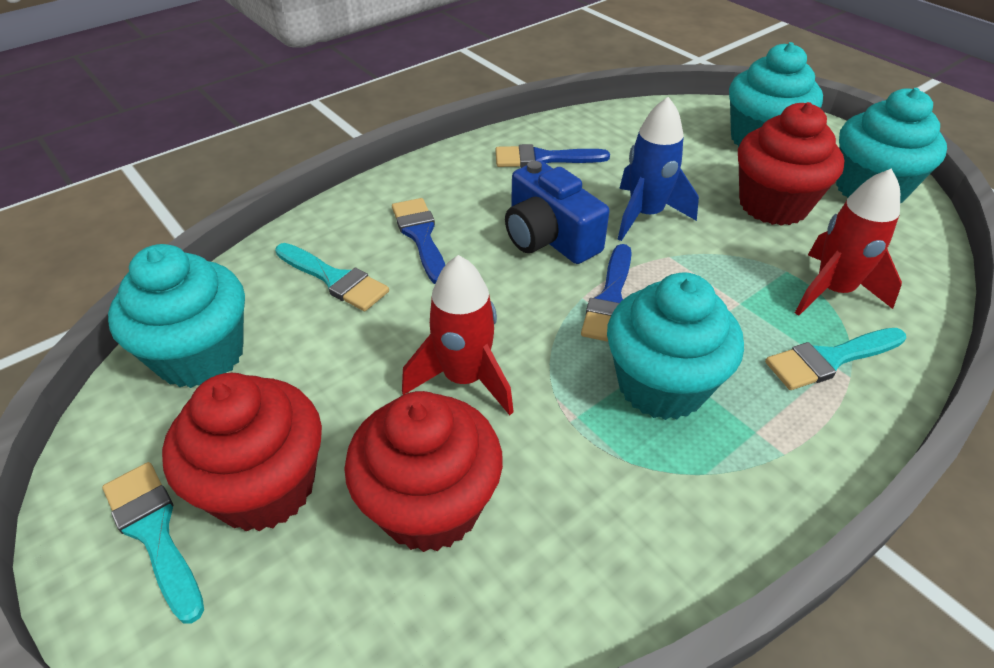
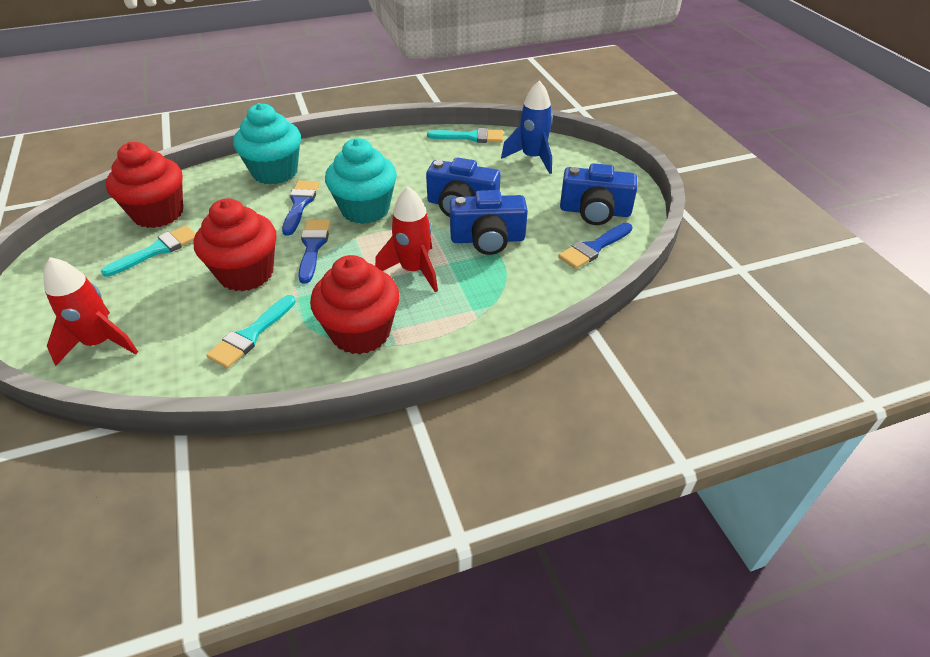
blue camera: [505,161,610,264] = 1 -> [426,157,500,217] [450,190,528,255] [560,163,637,225] = 3
turquoise cupcake: [108,244,245,388] [607,272,744,420] [729,42,823,147] [836,88,947,203] = 4 -> [233,103,301,185] [325,138,397,224] = 2

